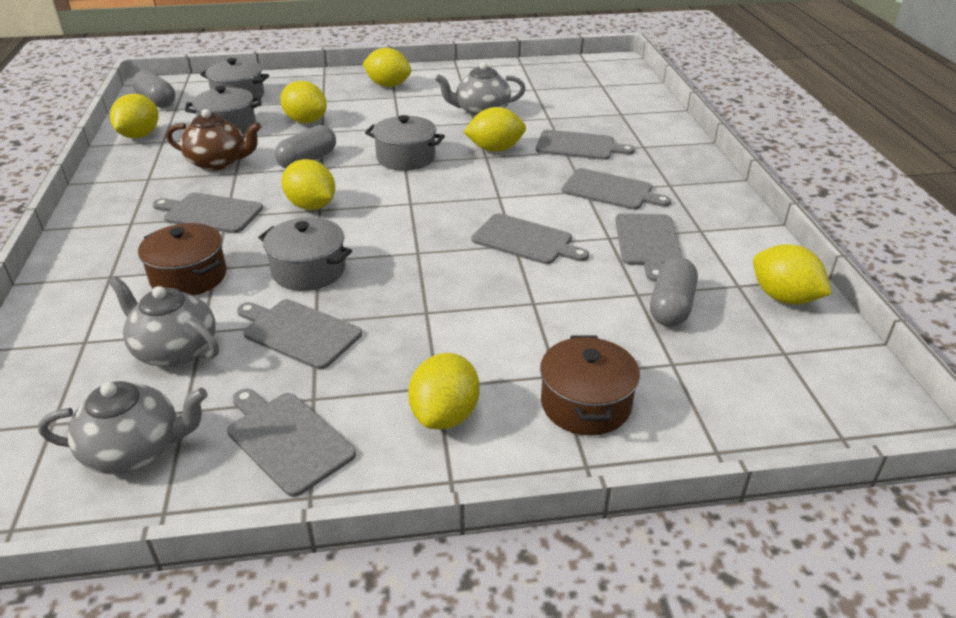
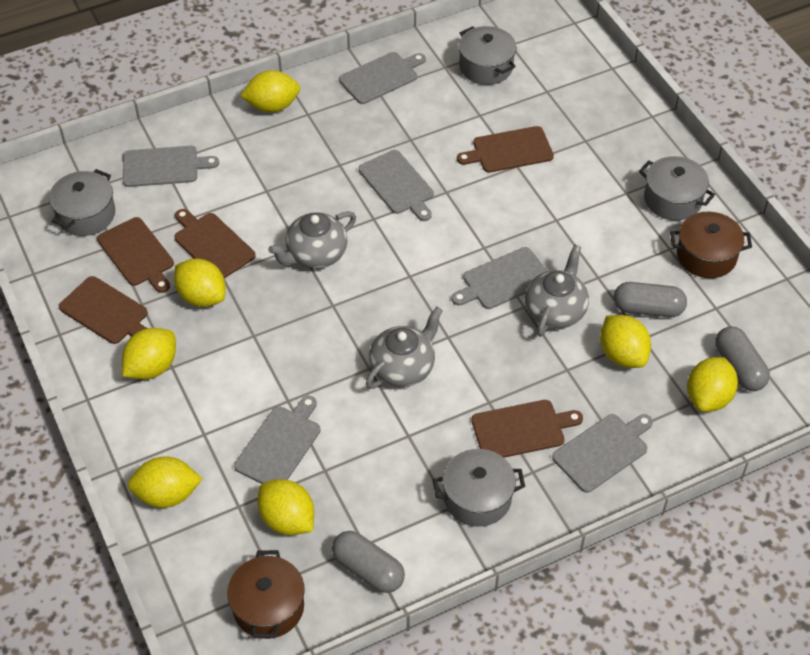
brown cutting board: none = 0 -> [59,276,148,344] [97,217,174,293] [174,209,256,279] [457,126,554,173] [471,400,583,458] = 5
brown teapot: [166,109,261,171] = 1 -> none = 0
grey cutting board: [153,193,263,233] [227,389,356,497] [237,299,362,370] [472,213,589,264] [536,130,635,160] [561,168,671,210] [615,213,683,282] = 7 -> [123,146,219,187] [234,396,321,484] [339,52,426,104] [358,150,434,221] [452,247,547,309] [552,414,653,493] = 6

